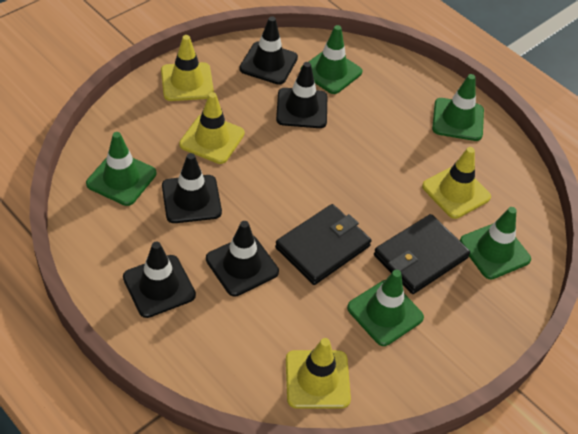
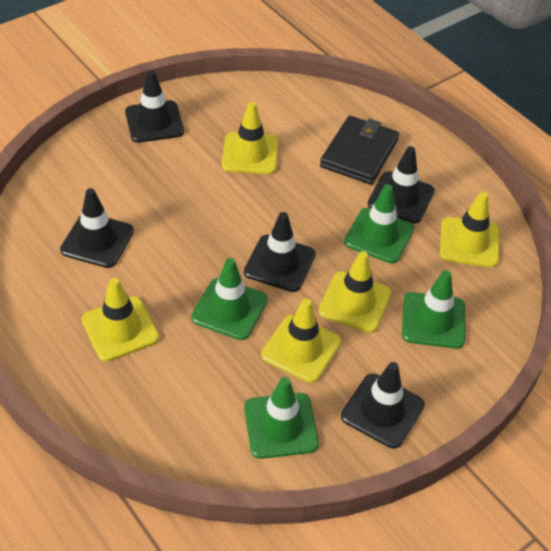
black wallet: [275,204,372,285] [374,214,470,294] = 2 -> [320,115,399,185] = 1
green traffic cone: [86,132,157,206] [300,25,363,94] [347,270,424,346] [432,74,484,141] [460,207,531,280] = 5 -> [191,258,268,340] [244,377,319,459] [344,184,414,263] [402,270,465,349] = 4
yellow traffic cone: [161,35,214,101] [179,92,245,164] [286,338,351,409] [422,147,491,219] = 4 -> [82,278,159,362] [222,102,279,174] [261,298,341,383] [318,251,392,333] [440,191,499,267] = 5

